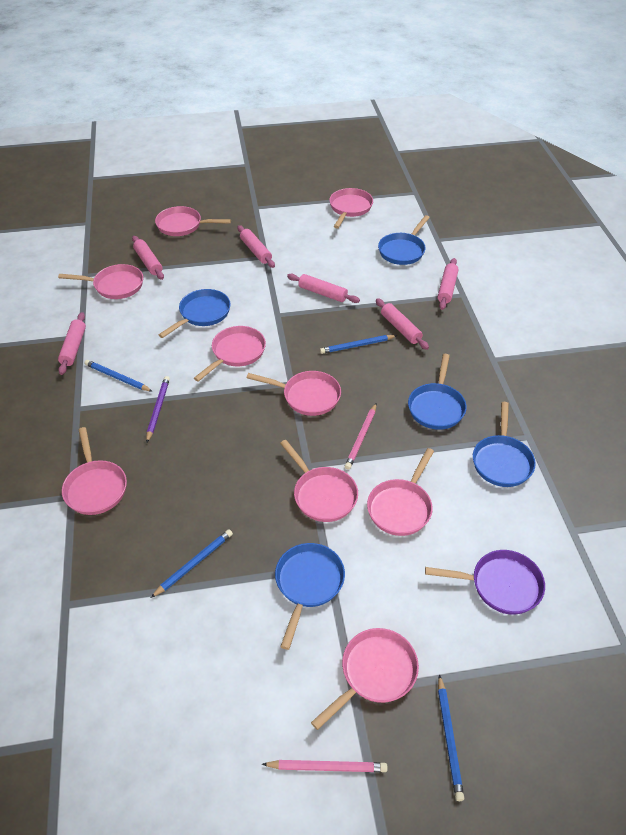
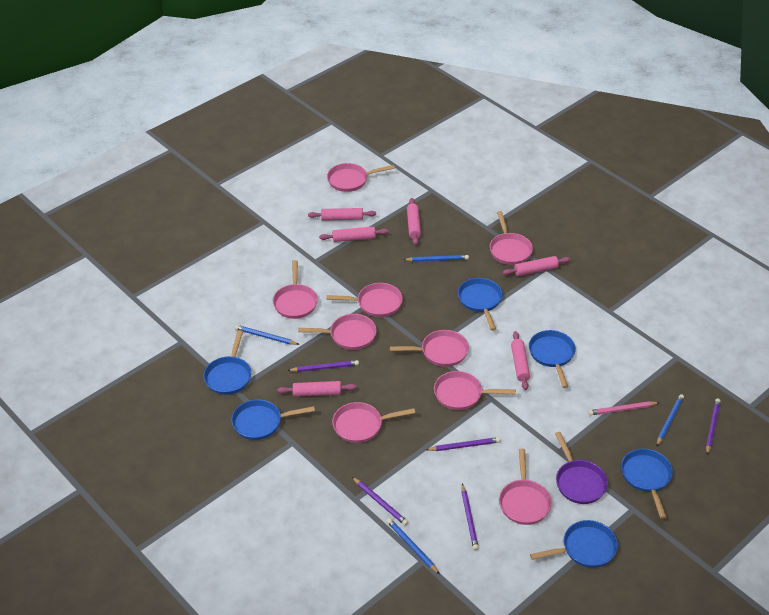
blue pan: [158,289,231,338] [275,543,345,650] [378,215,430,265] [408,354,467,430] [473,402,536,487] = 5 -> [204,330,251,395] [231,399,315,440] [458,278,503,331] [529,330,576,388] [530,520,618,568] [621,449,673,519] = 6
pink pencil: [262,760,387,772] [345,403,376,470] = 2 -> [588,401,660,415] = 1
purple pencil: [146,376,170,442] = 1 -> [287,360,359,372] [352,477,408,526] [426,437,501,451] [461,483,479,550] [706,399,721,455] = 5

